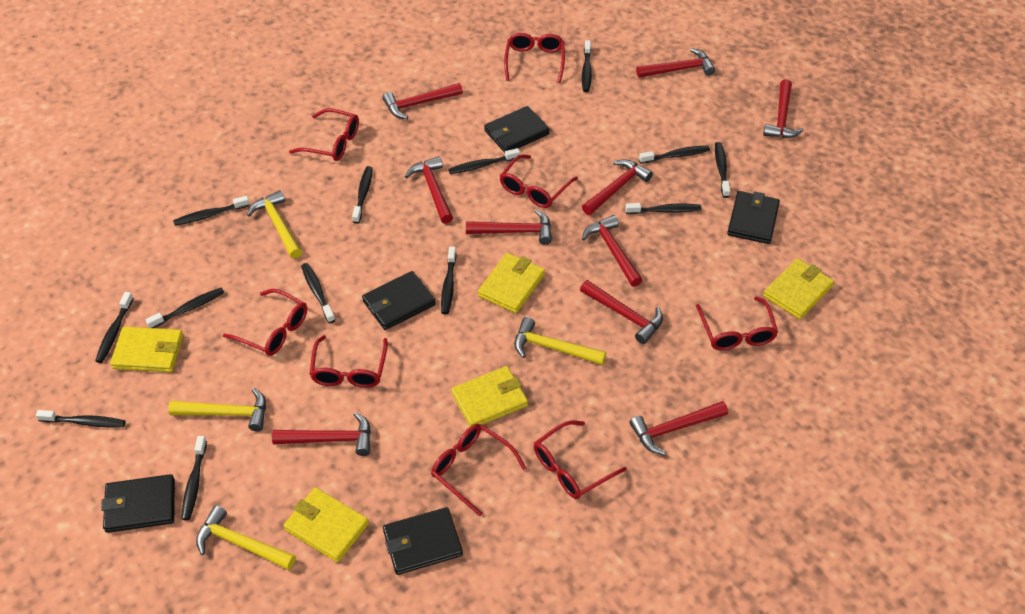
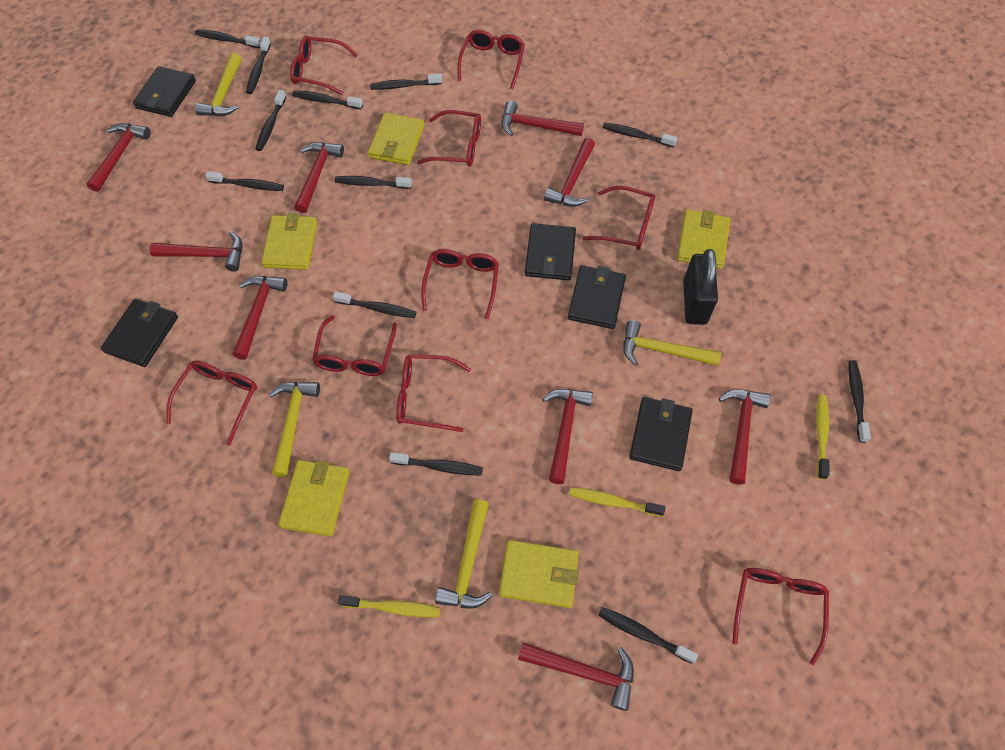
black padlock: none = 0 -> [683,249,718,325] = 1
black toothbrush: [36,410,125,428] [95,292,133,363] [146,288,224,328] [173,196,250,226] [182,436,207,520] [301,263,335,323] [352,166,373,224] [441,246,456,314] [448,148,520,174] [582,40,592,92] [625,203,702,214] [639,145,710,164] [715,142,730,198] = 13 -> [195,29,261,48] [205,171,284,191] [246,37,271,94] [255,90,286,151] [292,91,363,109] [333,291,416,318] [335,176,412,189] [370,73,442,90] [389,452,483,476] [598,607,698,664] [602,122,677,147] [848,360,871,443] = 12
red glasses: [223,289,307,356] [289,108,359,161] [310,335,388,388] [431,424,526,516] [500,154,578,208] [504,33,565,83] [534,420,627,499] [696,297,778,350] = 8 -> [166,360,257,446] [290,36,358,95] [312,315,397,376] [396,354,471,432] [417,110,481,167] [421,249,499,319] [457,30,525,89] [583,186,655,250] [732,568,829,665] = 9
red hammer: [272,412,371,456] [383,83,463,119] [405,156,453,224] [466,209,552,245] [580,280,663,344] [582,159,653,215] [582,215,642,287] [629,401,728,455] [636,48,715,78] [763,79,804,138] = 10 -> [87,123,151,192] [150,231,242,272] [233,276,287,360] [294,142,344,213] [502,100,584,136] [518,643,634,711] [542,389,593,484] [544,138,595,207] [719,389,770,485] = 9
yellow toothbrush: none = 0 -> [338,595,441,617] [569,487,666,517] [816,394,829,480] = 3

